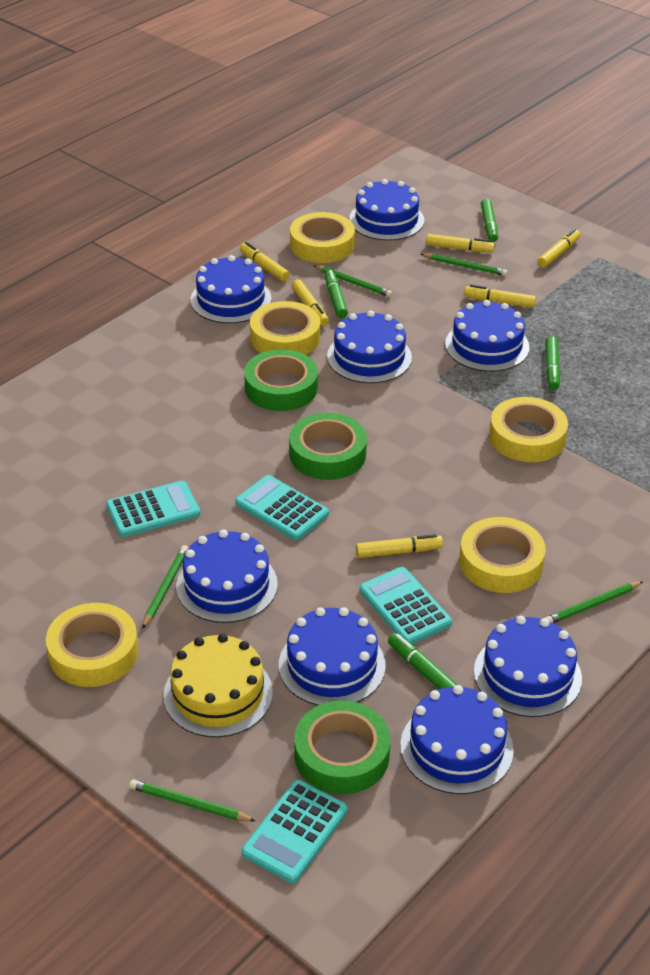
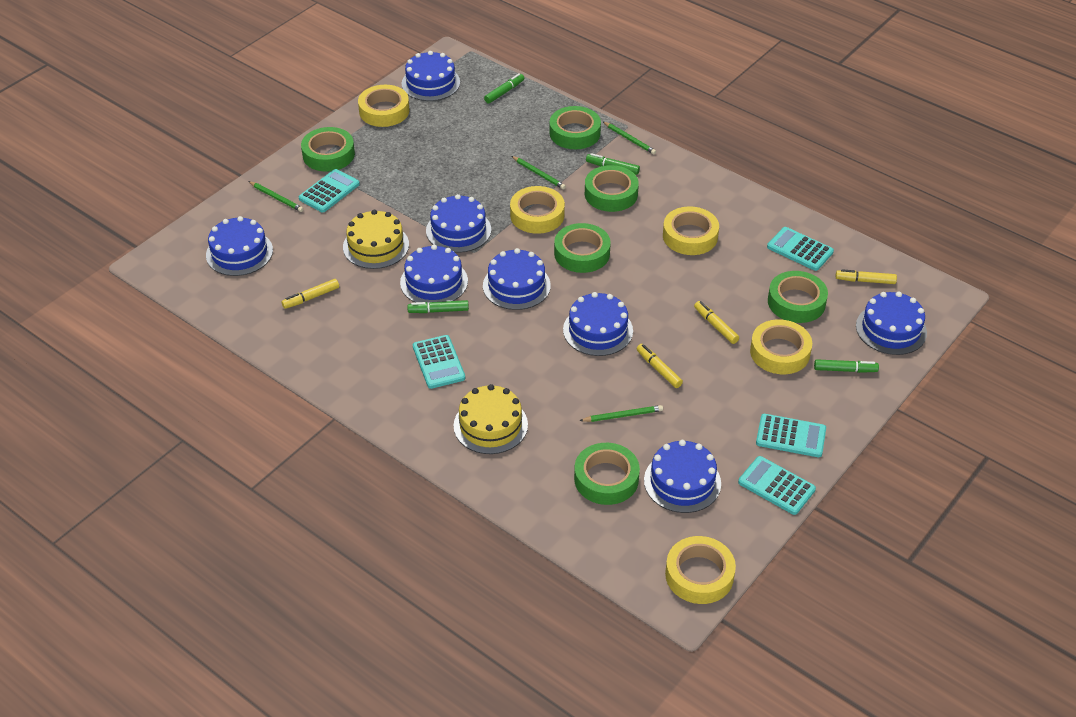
green pencil: [129,780,255,822] [142,545,188,629] [313,265,392,297] [420,254,508,276] [545,581,643,623] = 5 -> [248,181,304,212] [512,156,566,190] [579,405,663,422] [603,122,656,155] = 4
green tape: [244,349,318,411] [289,413,367,480] [294,701,391,794] = 3 -> [301,127,355,172] [549,106,601,149] [554,223,611,273] [574,443,640,505] [585,165,639,212] [768,271,828,323] = 6
turquoise calculator: [106,481,200,537] [235,475,329,540] [242,780,348,883] [360,567,452,644] = 4 -> [299,169,360,212] [413,335,465,389] [738,456,816,515] [756,414,826,457] [767,227,834,271] = 5
yellow cake: [163,634,273,737] = 1 -> [343,210,409,269] [453,384,528,454] = 2
yellow marker: [240,242,290,281] [292,280,329,326] [356,534,443,558] [426,234,495,252] [464,284,536,308] [538,229,580,268] = 6 -> [282,279,339,309] [637,344,683,388] [694,301,739,344] [836,269,897,284] = 4

